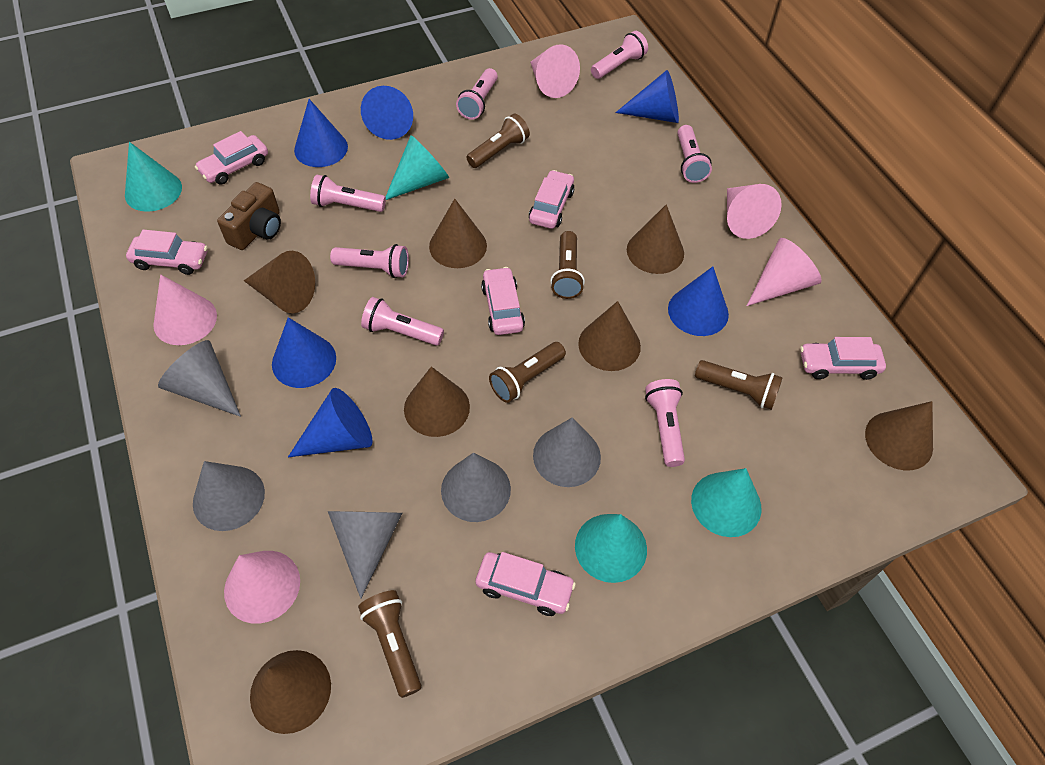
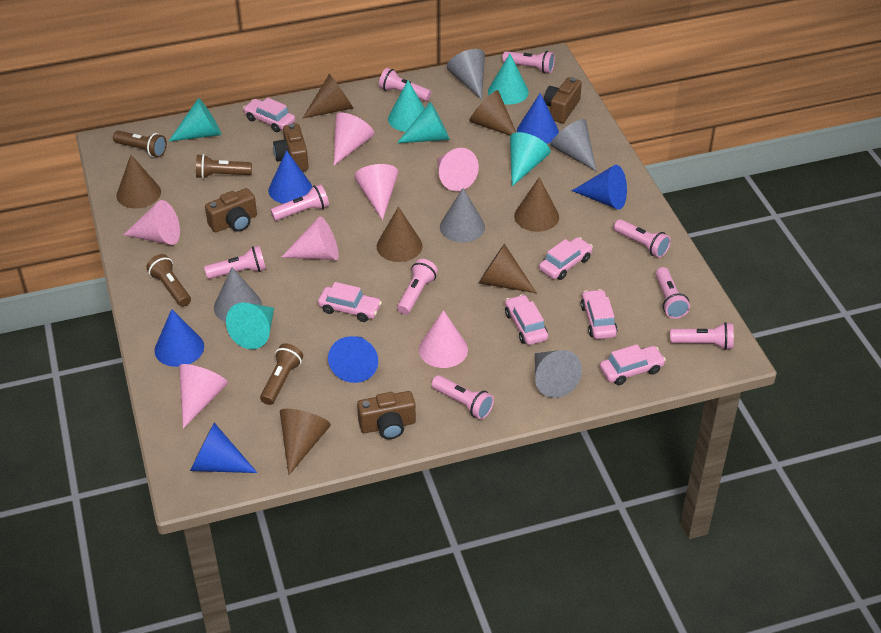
brown camera: [217,182,281,250] = 1 -> [205,188,257,232] [273,123,309,171] [357,391,416,439] [544,77,582,123] = 4
brown flashlight: [358,590,421,698] [466,114,530,168] [489,342,566,403] [550,231,585,299] [695,360,783,410] = 5 -> [113,131,167,157] [146,254,191,307] [196,154,252,179] [260,343,303,405] = 4
pink cone: [153,274,217,345] [224,551,300,624] [530,44,580,98] [727,184,782,239] [747,238,822,306] = 5 -> [123,200,180,245] [179,364,228,429] [281,217,339,260] [334,113,374,165] [354,164,398,220] [419,310,468,368] [437,148,479,191] = 7
pink flashlight: [310,175,386,212] [330,244,409,278] [361,297,444,346] [456,68,498,120] [591,31,648,79] [645,379,685,467] [677,125,712,183] = 7 -> [204,246,266,279] [270,184,329,221] [379,68,431,101] [397,259,438,315] [431,375,494,419] [502,51,555,74] [614,219,671,258] [655,267,690,319] [670,322,734,350] = 9
turquoise cone: [125,142,182,212] [386,135,449,200] [575,514,647,583] [691,468,761,537] = 4 -> [168,98,221,142] [226,303,274,349] [388,80,425,132] [397,102,450,143] [488,54,529,104] [510,132,551,186] = 6

